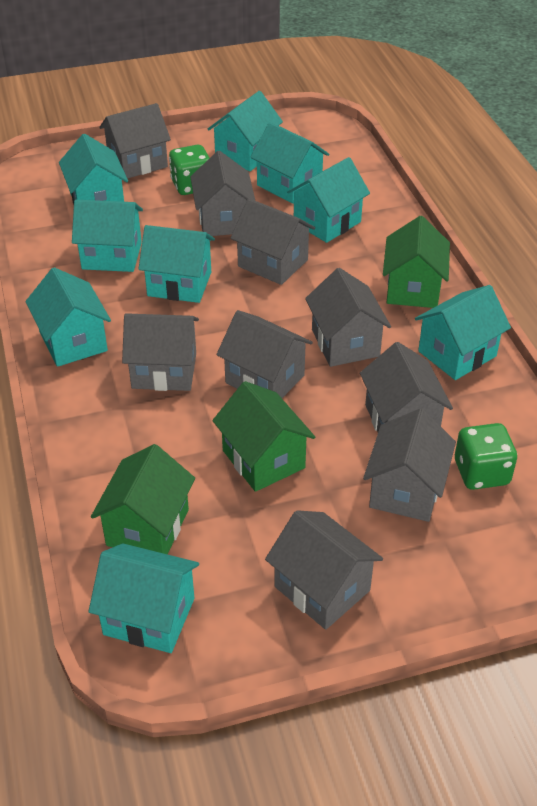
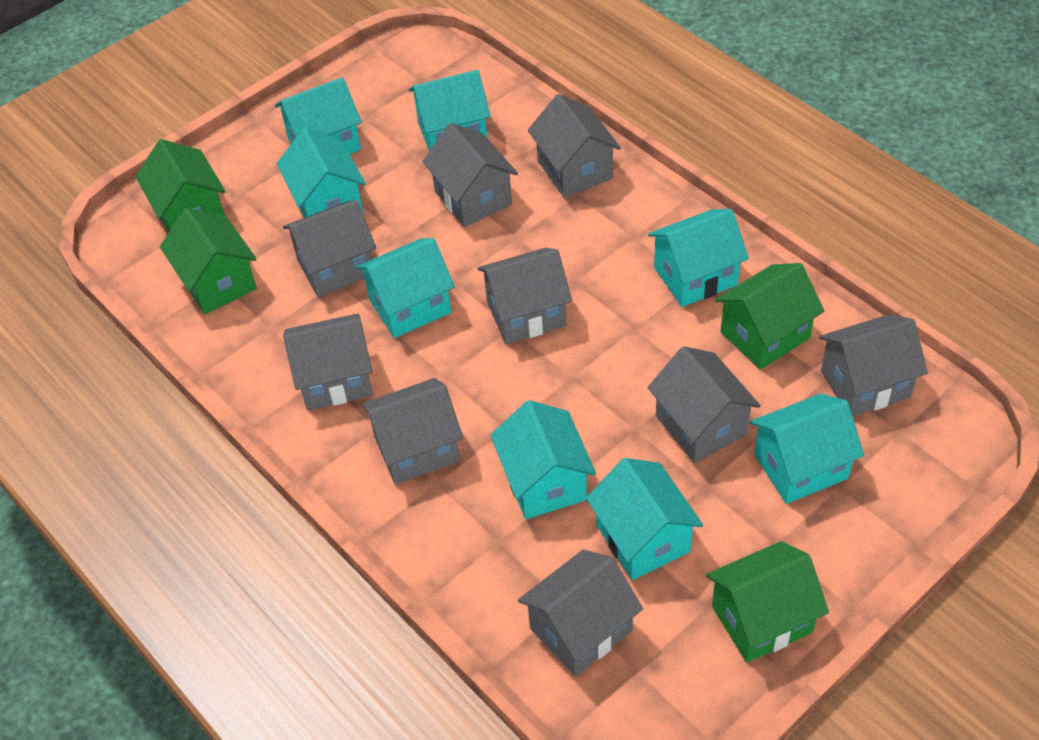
green dice: [169,145,209,195] [455,423,517,490] = 2 -> none = 0
green house: [91,444,195,555] [212,381,315,492] [383,216,450,308] = 3 -> [135,139,226,232] [160,207,257,314] [706,541,829,663] [715,263,824,370] = 4
turquoise house: [25,267,111,367] [59,134,128,204] [72,200,143,272] [88,543,199,653] [138,225,215,303] [208,91,283,171] [250,122,329,204] [287,157,370,243] [415,285,511,380] = 9 -> [274,77,362,154] [277,128,366,218] [356,238,455,338] [408,70,491,151] [491,400,596,519] [586,458,703,580] [648,209,749,307] [750,394,864,504] = 8

